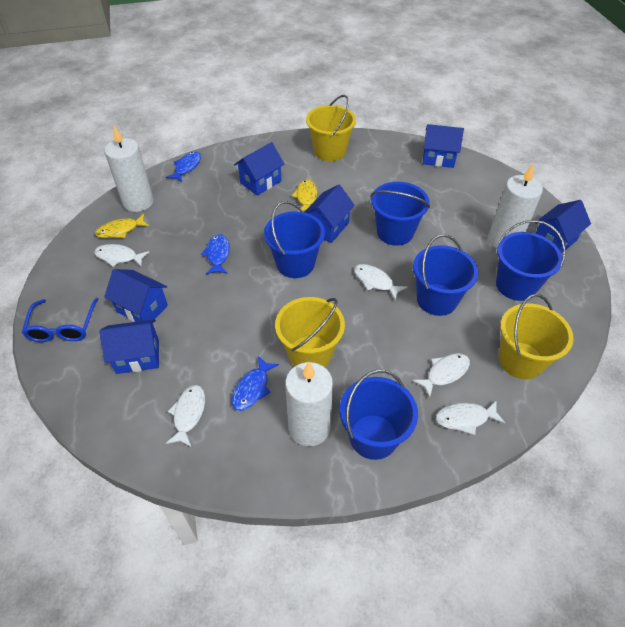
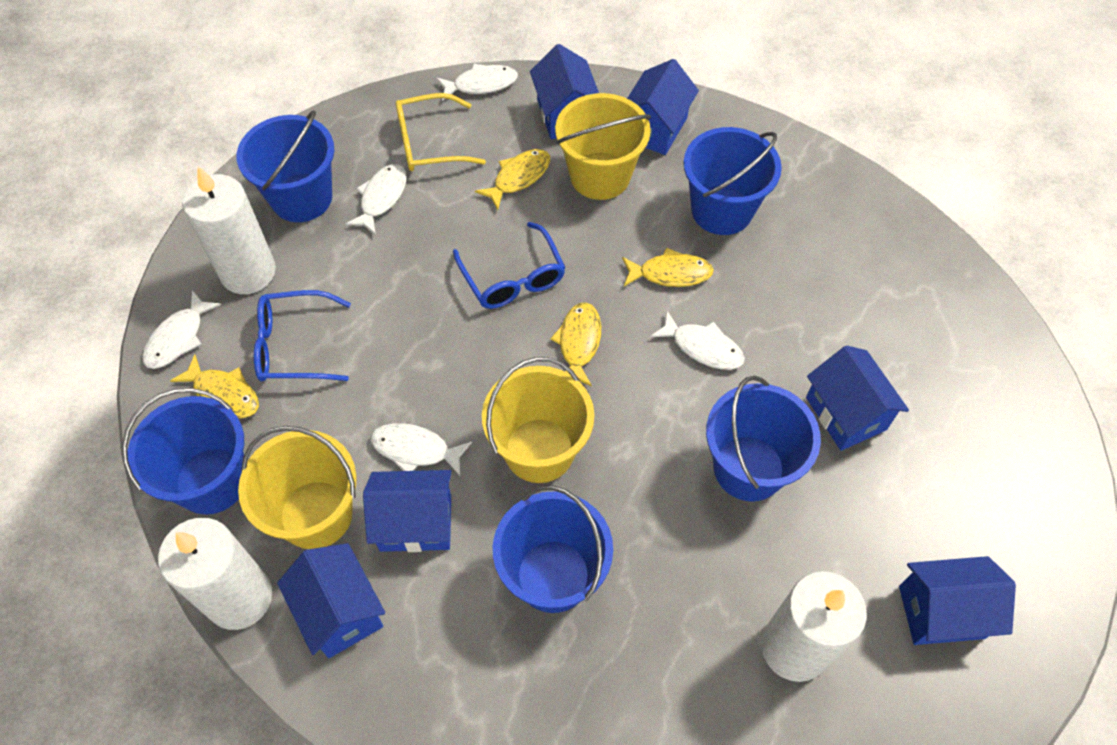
blue fish: [166,151,201,182] [201,234,230,275] [231,356,279,411] = 3 -> none = 0
blue glasses: [22,298,99,342] = 1 -> [254,290,351,381] [453,222,566,309] = 2
yellow fish: [95,214,150,238] [292,179,318,212] = 2 -> [170,354,259,418] [475,149,550,210] [550,302,601,387] [622,248,714,287] = 4
yellow glasses: none = 0 -> [396,93,486,171] = 1

